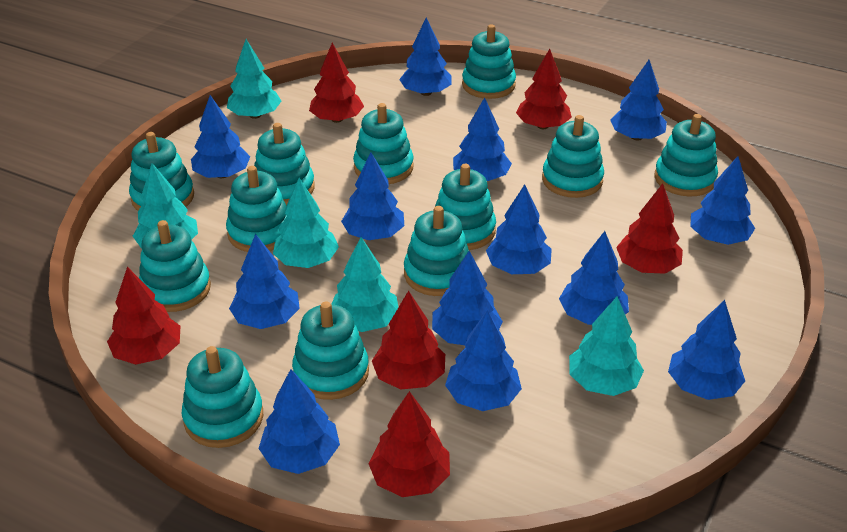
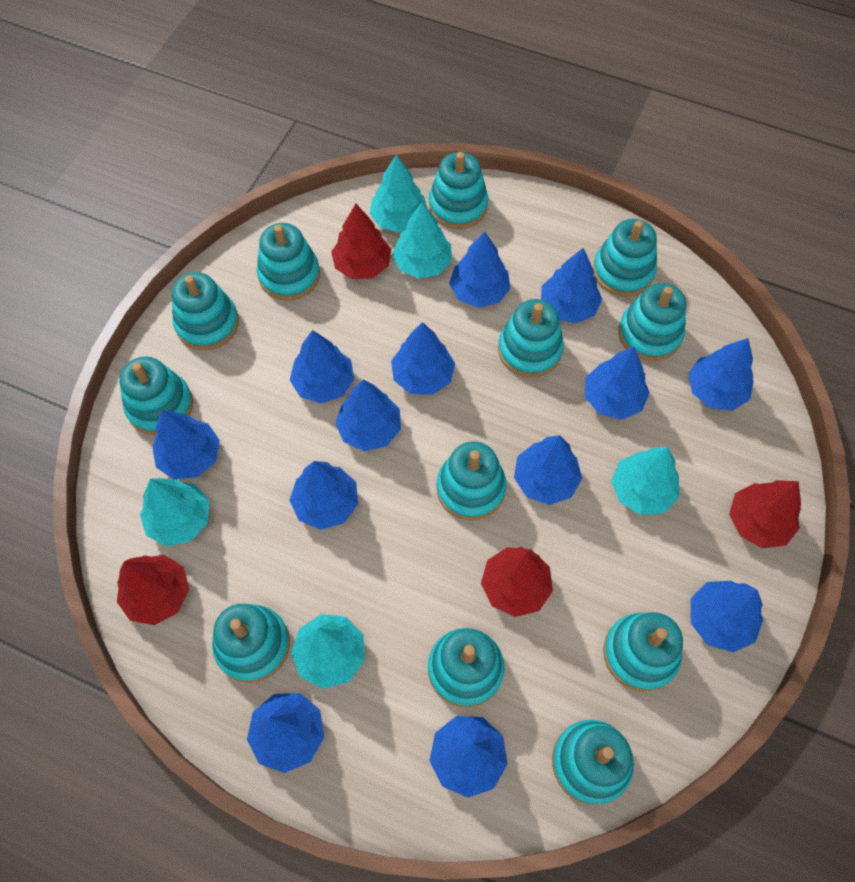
red tree: [107,267,180,365] [309,43,364,123] [368,391,450,497] [372,290,445,390] [516,49,572,129] [616,184,683,274] = 6 -> [117,555,190,625] [331,204,391,279] [481,547,553,617] [729,480,801,549] = 4

